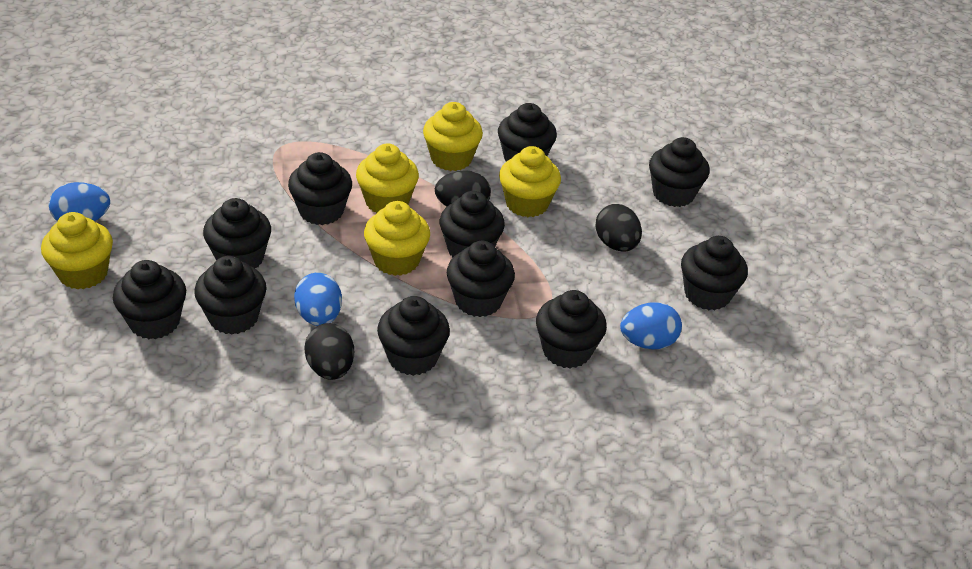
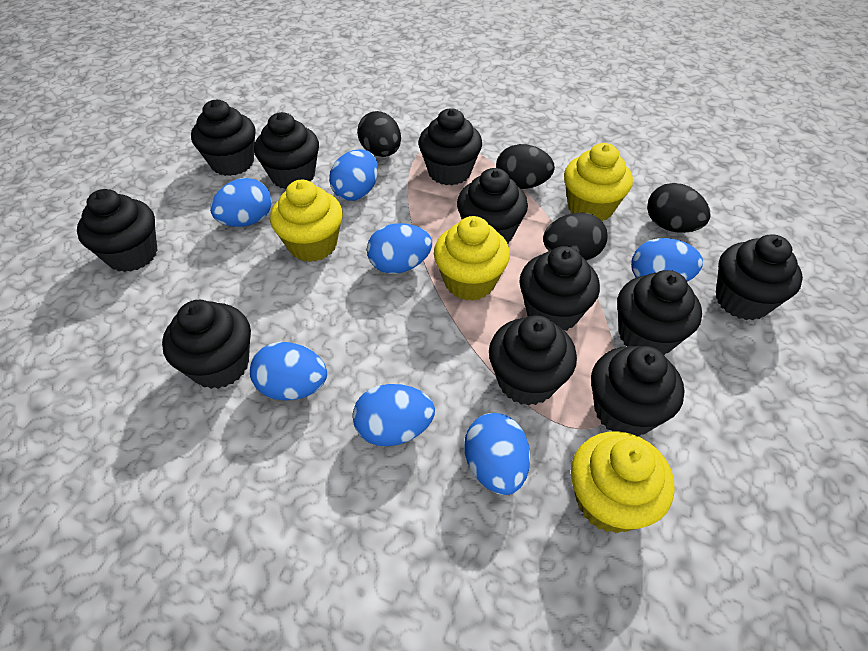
black egg: [304,323,354,380] [435,170,491,207] [595,204,642,252] = 3 -> [357,111,401,157] [496,144,555,189] [543,213,608,261] [647,183,710,233] = 4
blue egg: [49,182,110,221] [294,273,342,326] [620,302,682,349] = 3 -> [210,178,272,227] [250,342,327,400] [329,149,378,201] [353,384,435,447] [367,223,432,274] [465,413,530,495] [631,238,703,282] = 7
yellow cupcake: [41,212,113,290] [356,144,419,213] [364,201,430,276] [423,102,483,171] [499,146,561,217] = 5 -> [270,180,343,262] [434,216,510,301] [564,143,633,221] [571,431,675,533] = 4

